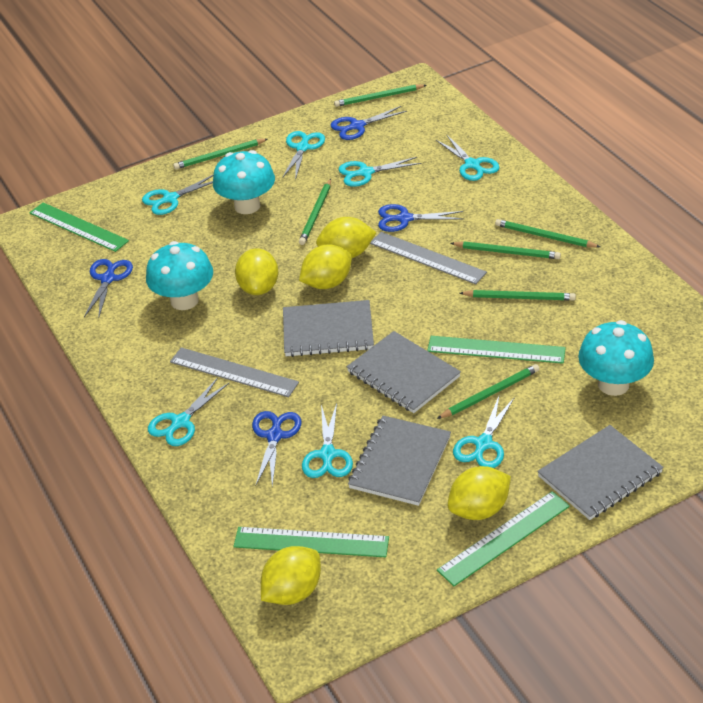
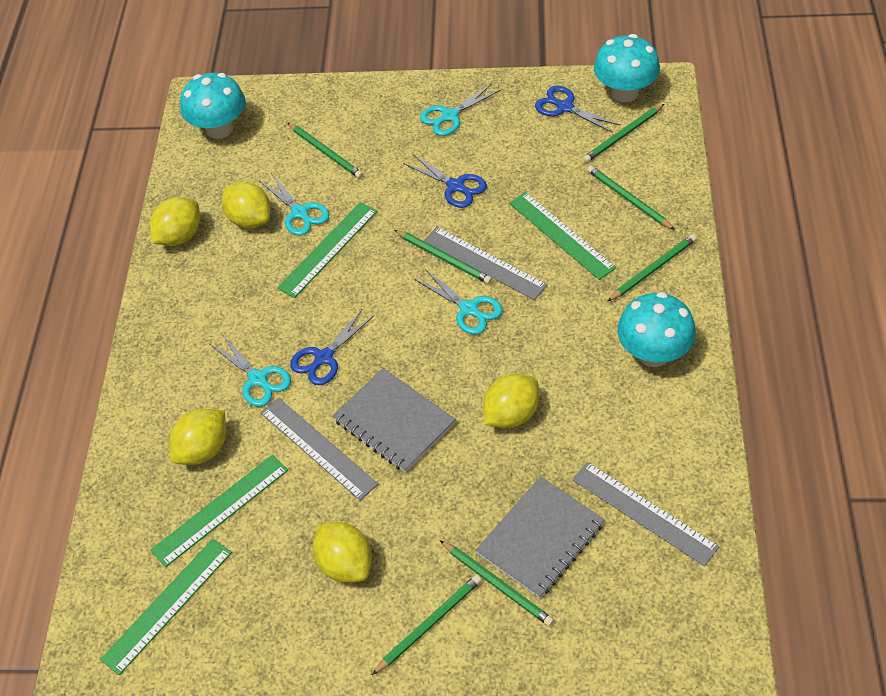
blue scissors: [84,259,133,317] [252,411,302,487] [331,106,407,140] [378,204,463,232] = 4 -> [290,310,374,385] [403,154,487,208] [535,86,620,133] = 3
grey notebook: [283,300,374,357] [347,331,461,413] [348,416,451,506] [537,425,664,520] = 4 -> [332,368,456,473] [476,476,605,598] = 2
grey ruler: [170,347,299,397] [370,232,487,284] = 2 -> [260,398,378,500] [424,227,547,300] [572,462,720,566] = 3
turquoise scissors: [142,175,213,215] [148,378,229,446] [282,131,325,180] [302,404,353,478] [338,157,421,187] [436,135,499,181] [453,394,515,468] = 7 -> [210,334,291,407] [260,173,329,236] [414,269,503,334] [420,84,500,136] = 4

